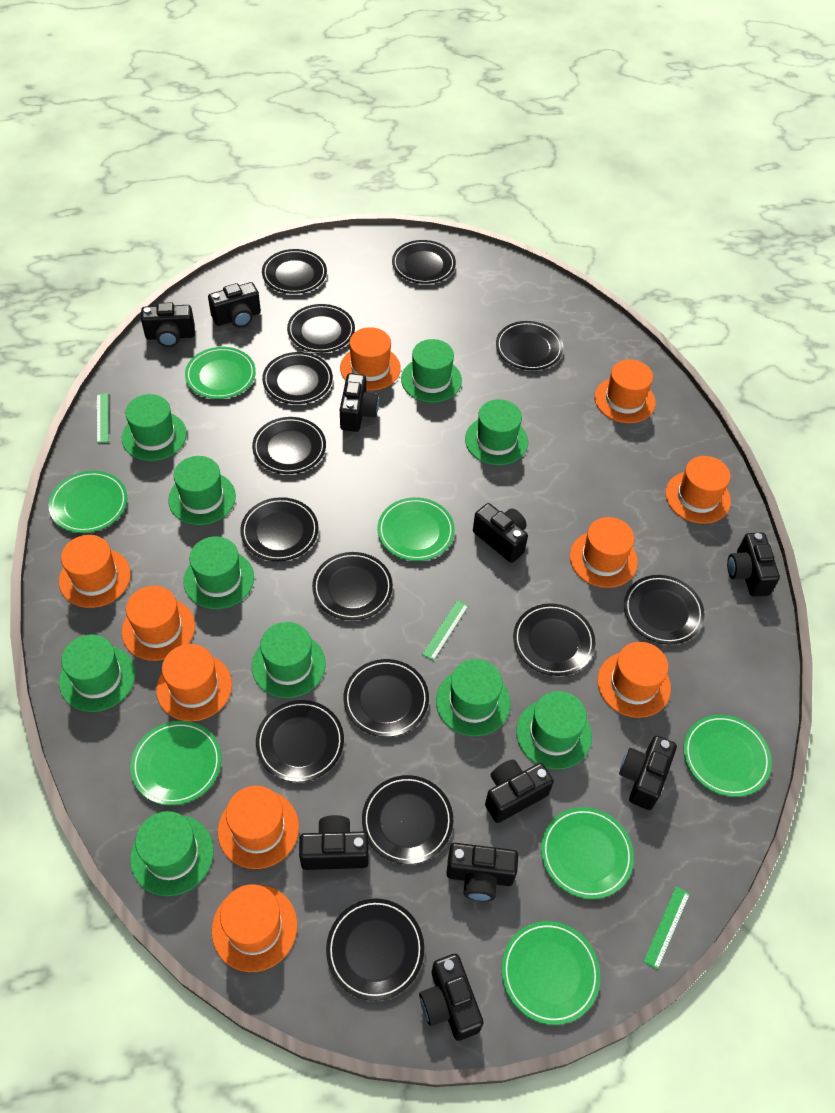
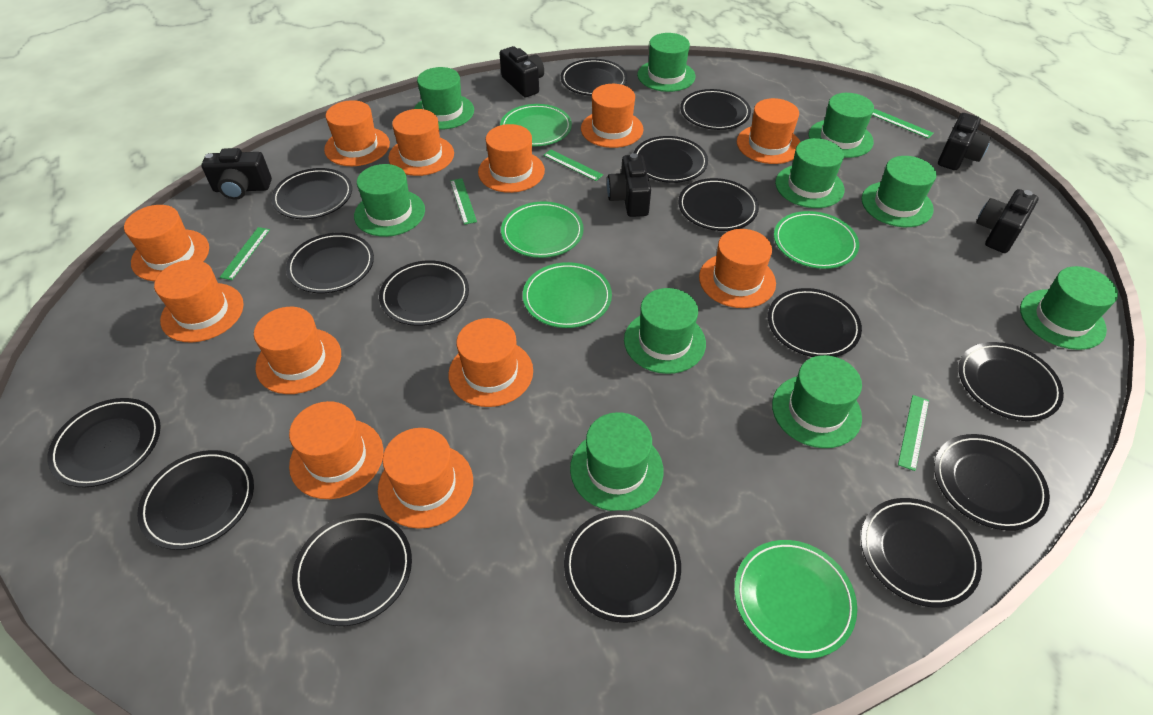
black camera: [141,302,195,347] [208,282,261,328] [299,815,369,870] [340,373,379,432] [419,954,483,1041] [446,843,518,901] [473,503,528,563] [485,759,554,823] [619,736,677,810] [727,532,780,597] = 10 -> [201,148,272,200] [499,46,544,97] [607,153,651,217] [938,113,991,170] [976,189,1039,253] = 5
black plate: [240,497,319,561] [252,417,326,474] [256,700,344,782] [262,249,327,294] [262,352,333,404] [287,304,355,353] [312,552,393,620] [326,899,424,1001] [343,659,429,737] [362,775,453,864] [392,240,456,284] [496,321,564,370] [513,603,596,676] [624,575,705,644] = 14 -> [47,398,161,487] [137,450,254,550] [271,168,352,219] [286,233,374,293] [292,513,412,626] [379,260,469,326] [561,59,627,96] [564,510,681,623] [633,136,708,183] [678,178,759,231] [680,89,751,130] [768,288,862,357] [861,498,982,608] [934,434,1050,531] [958,342,1064,421] = 15
green plate: [49,471,127,533] [131,721,221,805] [185,347,256,399] [378,497,455,561] [502,921,600,1025] [541,807,634,899] [684,715,772,797] = 7 -> [500,104,572,146] [501,201,584,258] [523,262,612,328] [734,540,857,659] [774,211,859,269] = 5
green ruler: [97,393,109,443] [422,600,468,661] [643,886,690,970] = 3 -> [219,227,270,280] [450,178,477,225] [543,149,603,181] [872,109,934,139] [898,395,929,471] = 5
orange hat: [59,535,131,608] [122,586,195,661] [156,644,232,721] [212,884,297,972] [218,786,299,869] [340,327,401,390] [570,517,638,588] [594,359,656,423] [597,642,671,718] [665,456,731,524] = 10 -> [124,205,209,281] [154,260,244,342] [254,307,341,394] [289,401,383,499] [324,100,390,166] [378,428,473,529] [388,109,454,176] [448,318,533,407] [478,124,545,193] [581,84,644,148] [699,229,776,308] [737,98,800,164] = 12

